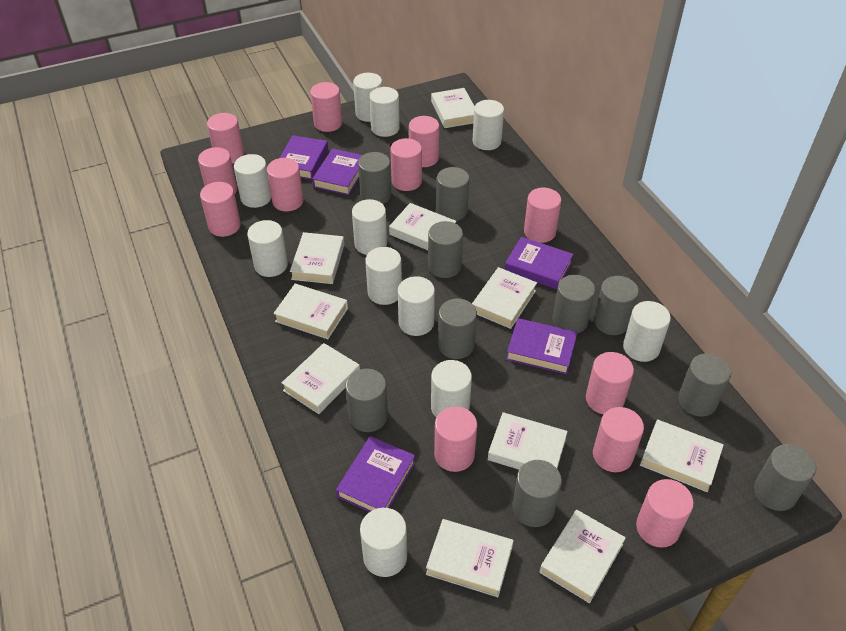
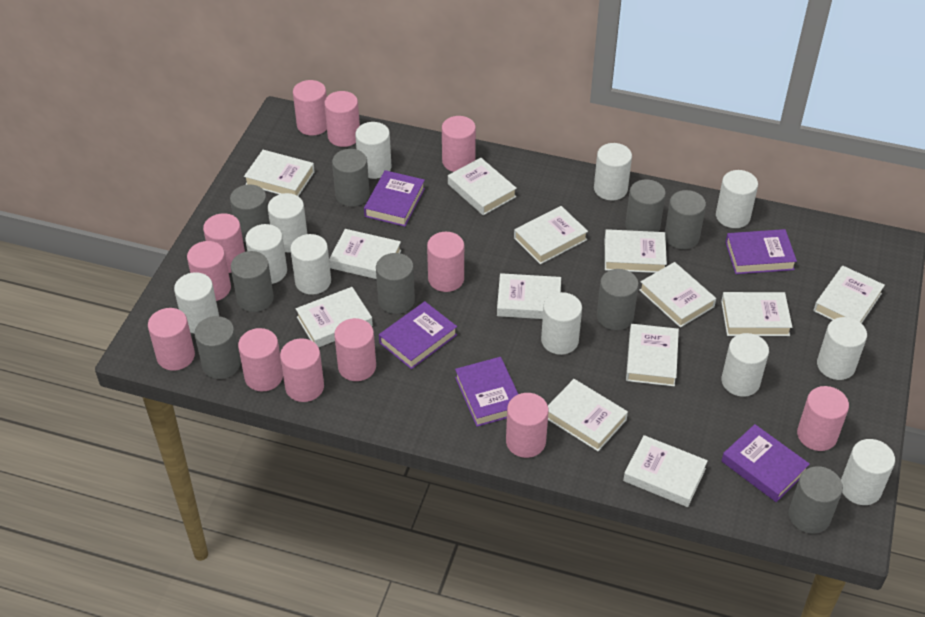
grey cylinder: [345,369,388,432] [358,152,391,204] [428,221,463,278] [436,167,469,221] [438,299,477,359] [512,460,562,527] [552,275,595,333] [594,276,639,335] [678,354,731,417] [754,444,816,511] = 10 -> [194,316,241,379] [230,184,270,242] [231,251,274,312] [332,149,370,207] [376,253,415,314] [597,269,639,330] [625,179,666,232] [665,190,706,249] [789,466,843,534] = 9
white book: [273,284,348,339] [282,343,360,414] [290,232,344,284] [389,203,457,250] [426,519,514,597] [431,88,475,128] [472,267,537,329] [488,412,568,470] [540,510,626,603] [640,419,724,492] = 10 -> [244,150,315,196] [296,287,373,347] [329,229,401,279] [448,158,517,215] [497,273,561,319] [514,206,588,264] [548,379,628,451] [605,229,667,273] [623,435,708,507] [626,324,679,386] [639,262,716,328] [721,292,792,336] [813,266,885,324] = 13

